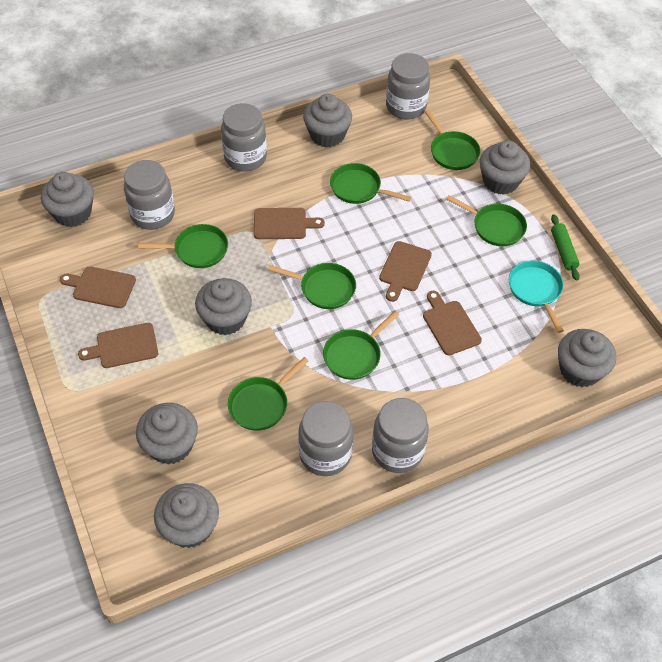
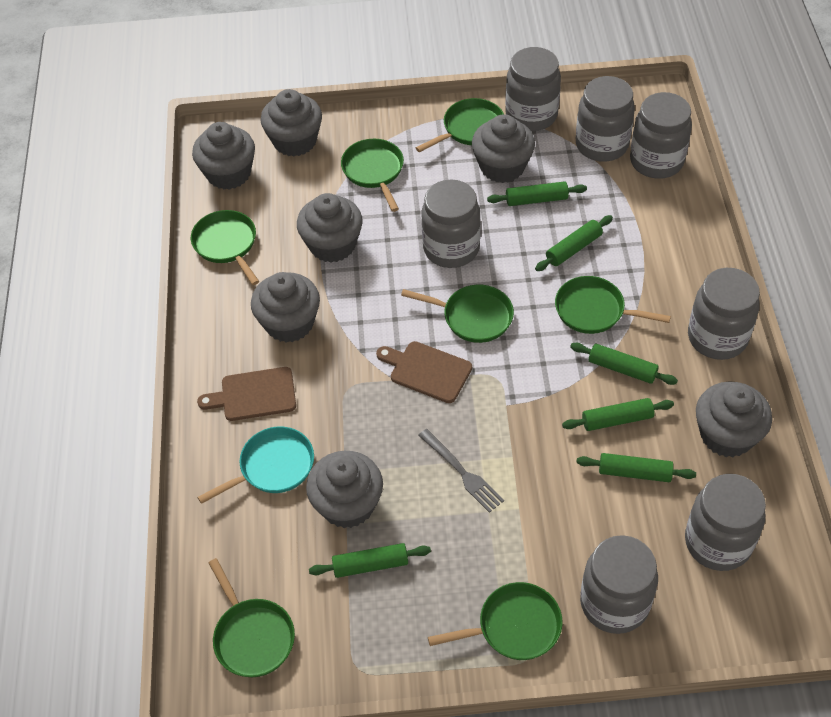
brown cutting board: [60,266,136,308] [78,323,158,368] [254,208,325,239] [379,241,432,302] [423,291,482,355] = 5 -> [197,367,296,421] [376,341,472,403] = 2
green rolling pin: [551,214,580,281] = 1 -> [309,543,431,578] [487,181,587,206] [535,215,613,271] [562,398,674,431] [570,343,678,385] [576,453,696,482] = 6
grey fork: none = 0 -> [418,429,504,513] = 1
grey jar: [124,160,175,230] [221,103,267,171] [298,401,353,476] [372,398,429,473] [386,53,430,119] = 5 -> [421,179,481,268] [505,47,561,131] [576,76,635,162] [580,535,658,634] [630,92,692,179] [685,474,766,571] [688,268,760,360] = 7

